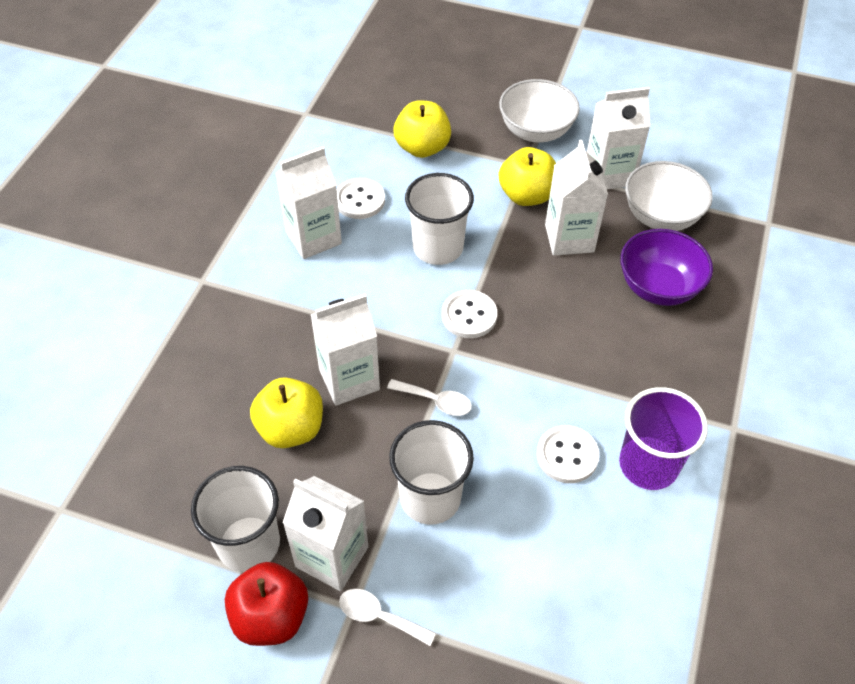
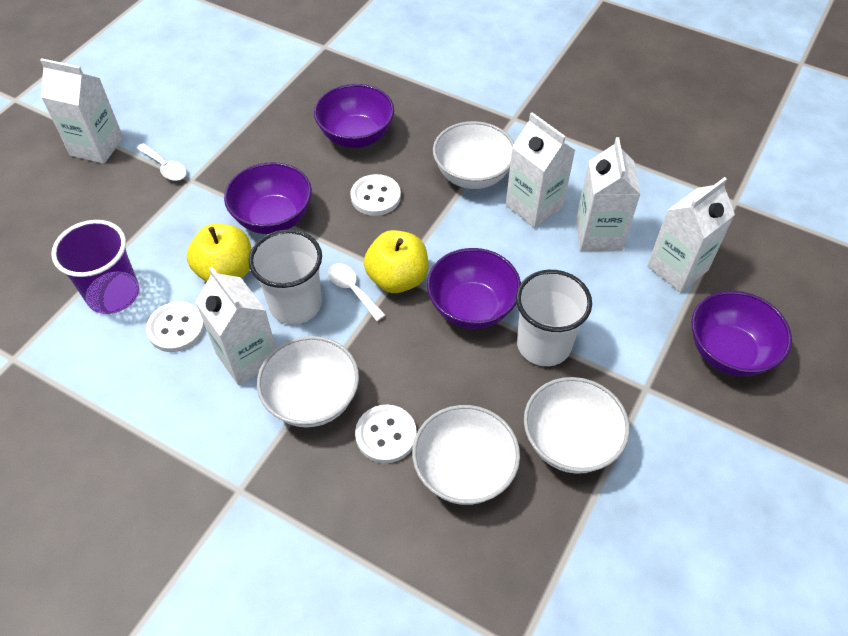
purple bowl: [620,229,713,306] = 1 -> [224,162,312,234] [314,84,394,148] [427,248,521,329] [692,291,792,377] = 4
red apple: [225,562,308,646] = 1 -> none = 0
white bowl: [499,79,580,142] [625,161,713,231] = 2 -> [257,336,359,427] [412,405,520,505] [433,121,514,189] [524,377,630,474] = 4
white cup: [191,466,280,572] [389,420,474,525] [405,173,474,265] = 3 -> [249,230,322,324] [516,270,592,366] = 2
yellow apple: [250,377,323,448] [394,100,451,158] [499,147,556,206] = 3 -> [187,224,252,282] [364,230,429,293] = 2

